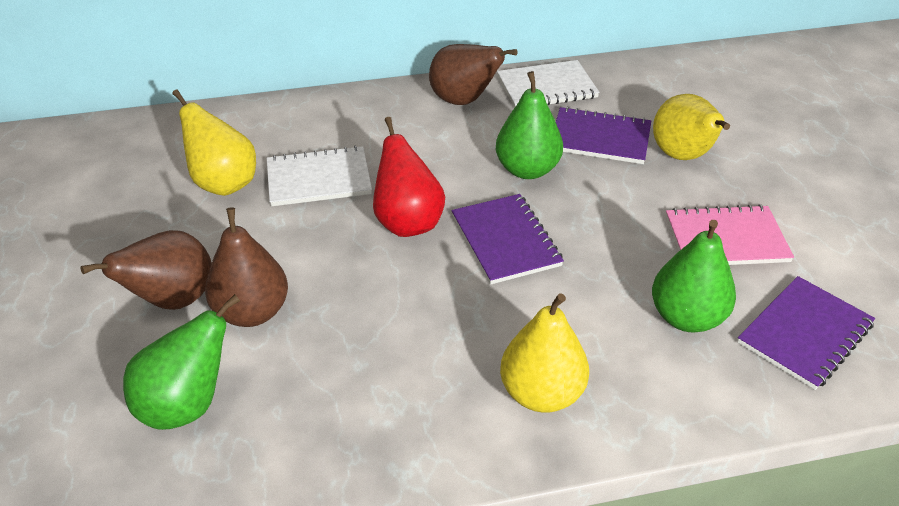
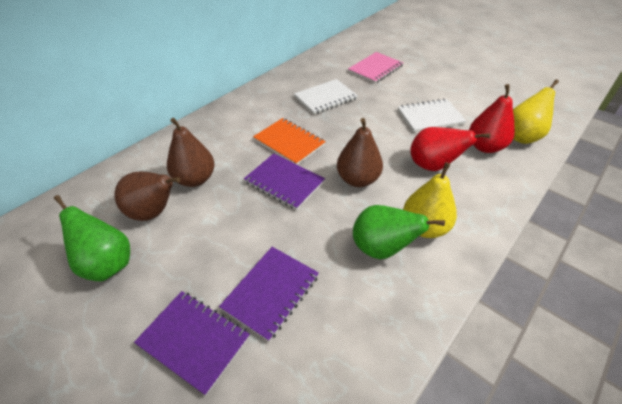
green pear: [123,294,240,430] [496,71,563,179] [652,220,736,332] = 3 -> [54,195,130,281] [353,205,445,259] = 2
orange notebook: none = 0 -> [253,118,326,165] = 1
red pear: [373,117,445,237] = 1 -> [410,127,490,171] [469,84,515,153] = 2
yellow pear: [172,89,256,196] [500,293,589,413] [653,94,730,160] = 3 -> [403,162,457,238] [513,80,559,144] = 2

